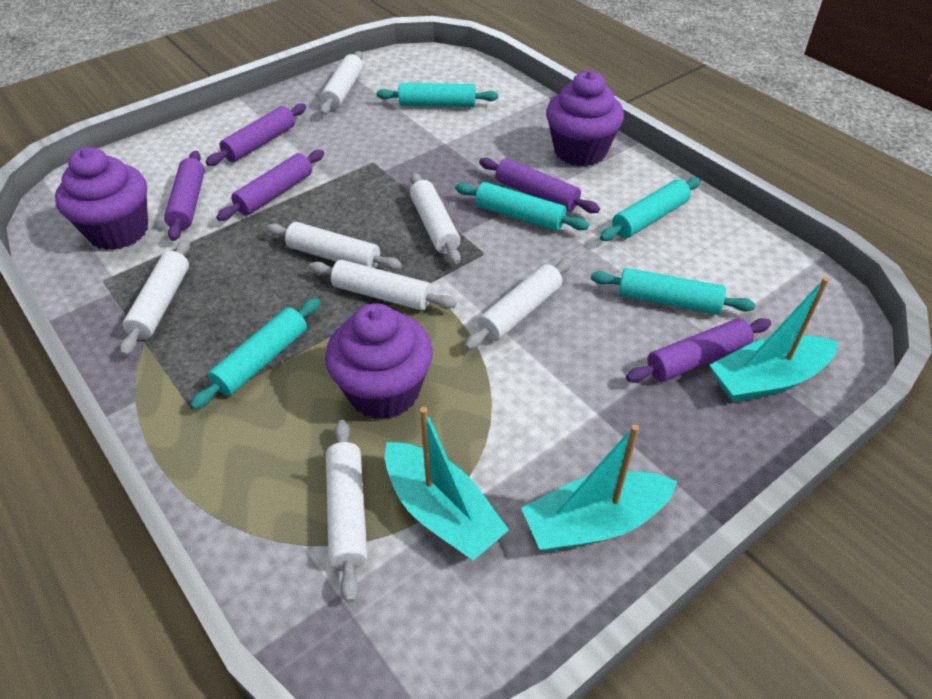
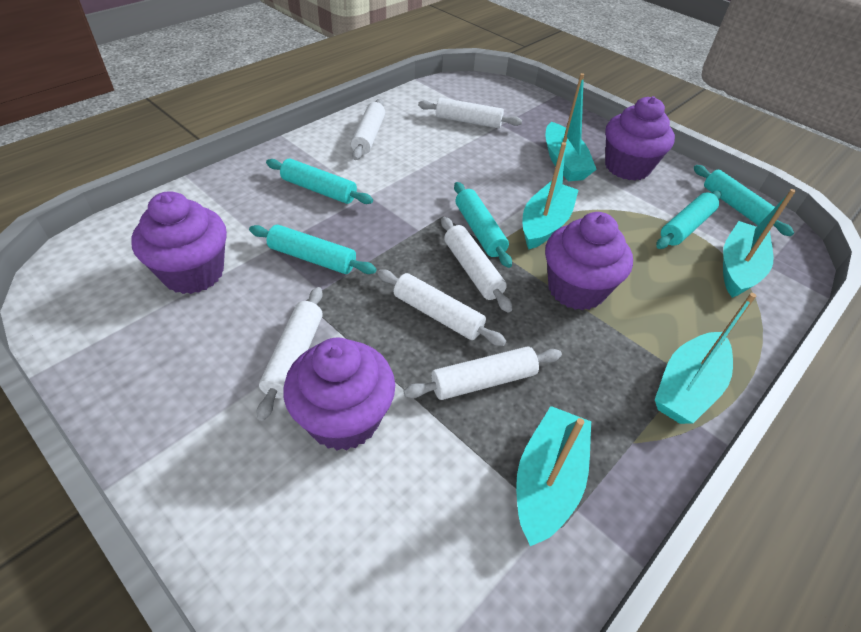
purple cupcake: [55,147,148,250] [325,303,433,420] [546,71,624,167] = 3 -> [131,191,227,294] [283,337,395,451] [545,212,633,310] [605,96,675,181] = 4
purple rolling pin: [164,151,205,241] [206,104,306,166] [216,150,324,221] [479,158,600,213] [626,318,771,383] = 5 -> none = 0
turquoise boat: [385,407,509,561] [521,424,678,552] [710,277,838,403] = 3 -> [516,406,591,546] [523,142,578,250] [546,73,597,181] [655,293,756,424] [723,189,796,298] = 5
white rolling pin: [120,239,190,356] [266,222,402,270] [309,260,457,311] [320,51,363,115] [326,420,368,603] [410,173,461,264] [464,258,572,350] = 7 -> [257,287,323,421] [351,99,385,160] [377,269,506,346] [404,347,562,400] [418,98,522,128] [441,217,512,313] = 6

